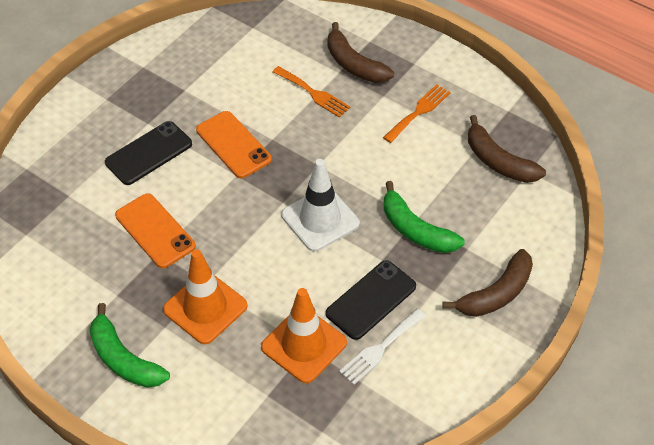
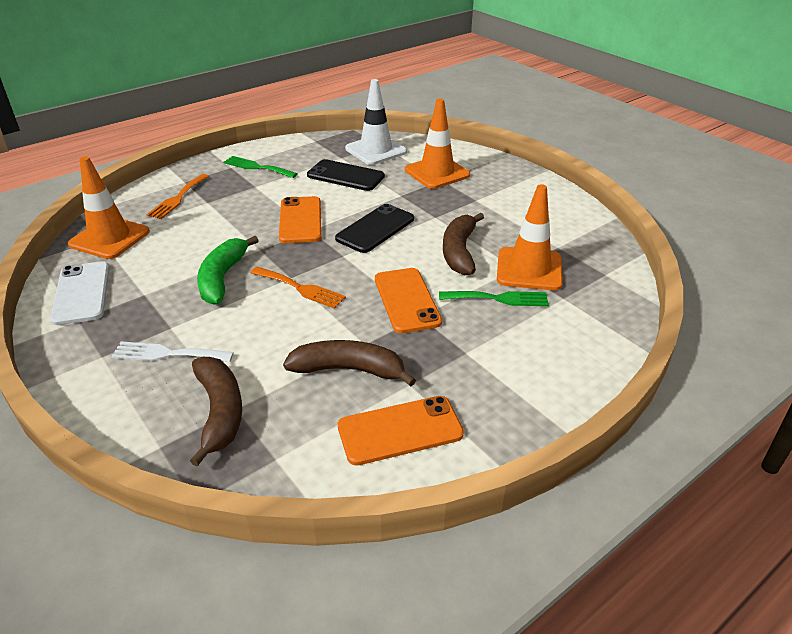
green banana: [90,303,170,388] [384,181,465,253] = 2 -> [197,236,259,305] = 1
green fork: none = 0 -> [223,156,298,178] [439,291,549,306] = 2
orange phone: [115,193,196,268] [196,111,272,178] = 2 -> [279,196,322,243] [338,396,464,466] [375,268,442,333] = 3
orange traffic cone: [163,249,248,344] [261,288,347,383] = 2 -> [68,156,150,259] [405,99,470,189] [497,184,563,290] = 3
white phone: none = 0 -> [50,261,110,325] = 1

